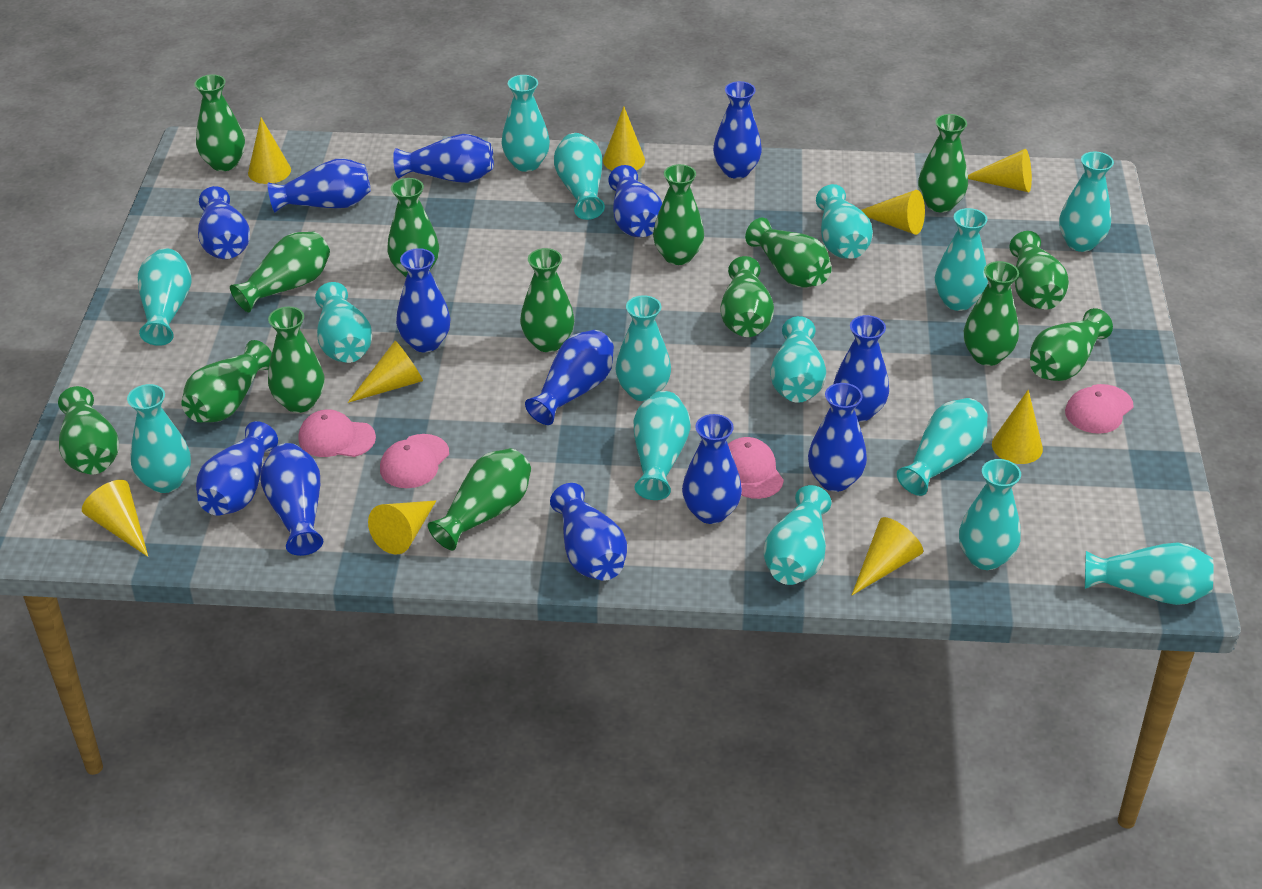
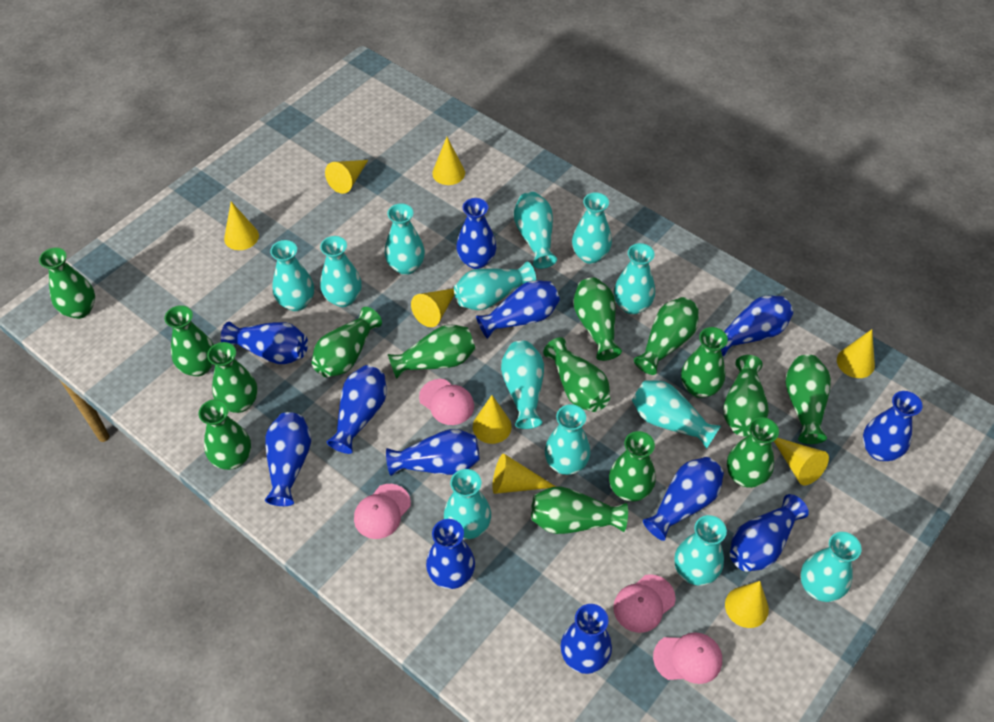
blue vase: [196,421,278,516] [198,186,250,259] [261,443,323,556] [268,158,371,212] [393,134,494,183] [396,248,451,352] [525,330,614,425] [550,483,627,581] [608,165,662,237] [682,414,742,524] [713,81,762,179] [808,383,867,492] [833,315,889,422] = 13 -> [221,322,308,364] [265,412,311,506] [327,365,387,454] [386,429,480,476] [426,519,475,589] [456,198,496,269] [476,280,560,339] [561,604,612,674] [643,457,724,541] [721,296,793,356] [730,494,809,572] [863,391,923,461] = 12
turquoise vase: [127,384,191,493] [138,248,192,346] [315,282,372,363] [501,75,550,172] [554,133,605,220] [615,295,671,401] [634,391,690,500] [763,485,831,585] [770,316,826,403] [816,184,873,259] [897,398,988,496] [935,208,988,311] [959,459,1021,570] [1059,151,1114,252] [1085,542,1214,605] = 15 -> [270,240,314,311] [320,236,362,307] [385,203,425,275] [444,469,491,539] [454,262,536,310] [501,341,544,429] [514,192,557,269] [545,404,591,475] [572,192,612,264] [614,243,655,315] [632,380,721,449] [674,515,727,586] [800,532,861,602] = 13

